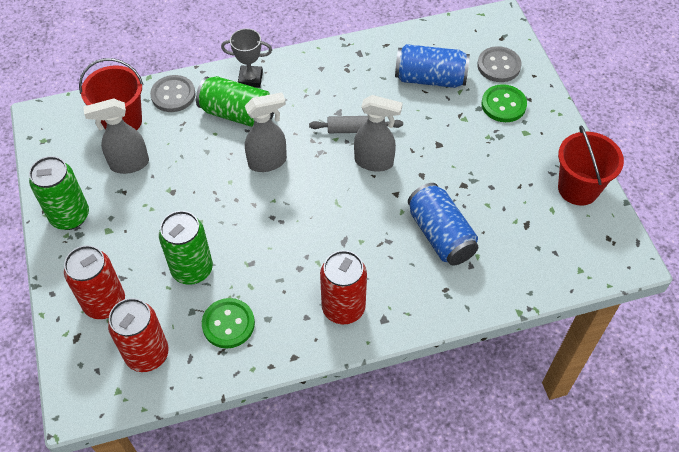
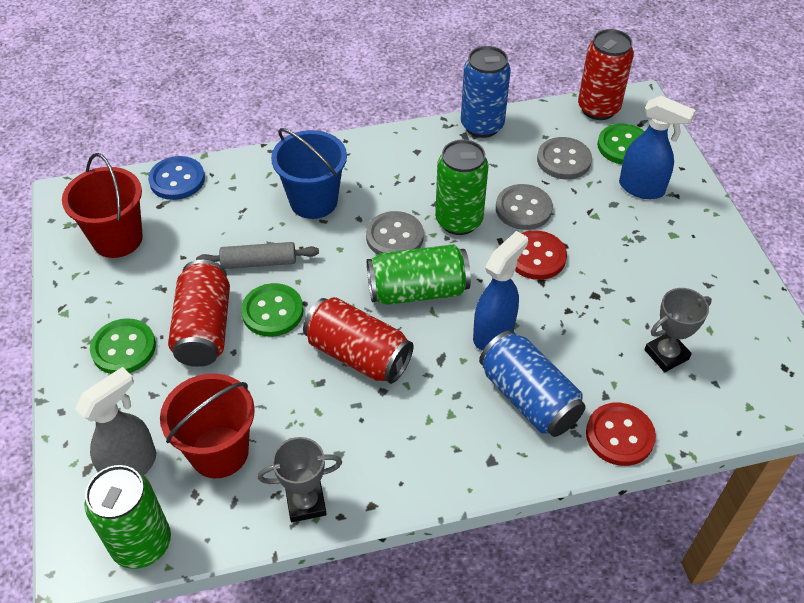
blue bucket: none = 0 -> [271,128,347,219] = 1
blue button: none = 0 -> [148,156,205,200] = 1
blue spray bottle: none = 0 -> [473,231,528,350] [619,96,696,199] = 2
green button: [202,298,255,349] [481,84,527,122] = 2 -> [90,318,156,374] [241,283,304,337] [597,124,645,164] = 3
grey button: [150,75,196,112] [477,46,522,82] = 2 -> [366,211,424,255] [496,184,553,230] [537,137,592,179] = 3
grey spray bottle: [83,98,149,174] [245,92,287,172] [354,95,403,172] = 3 -> [75,367,156,475] = 1
grey trophy: [221,28,272,88] = 1 -> [258,437,342,522] [644,288,712,372] = 2
red button: none = 0 -> [515,230,567,280] [586,403,656,466] = 2

